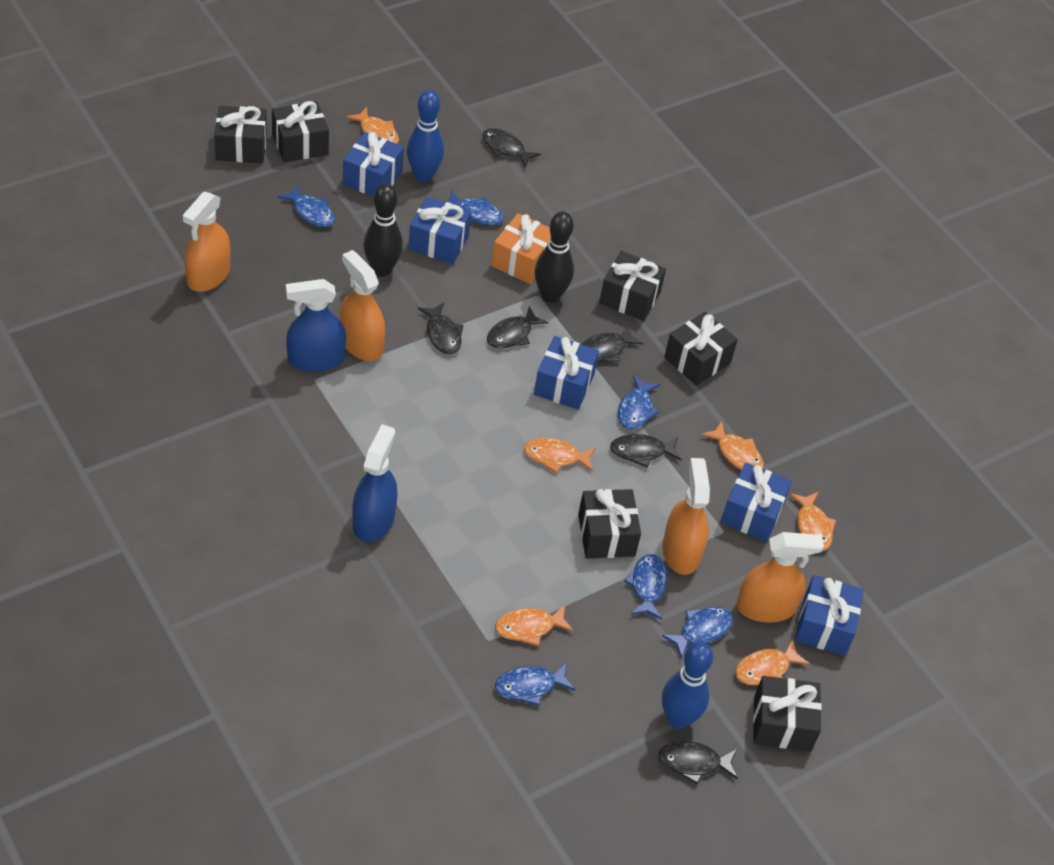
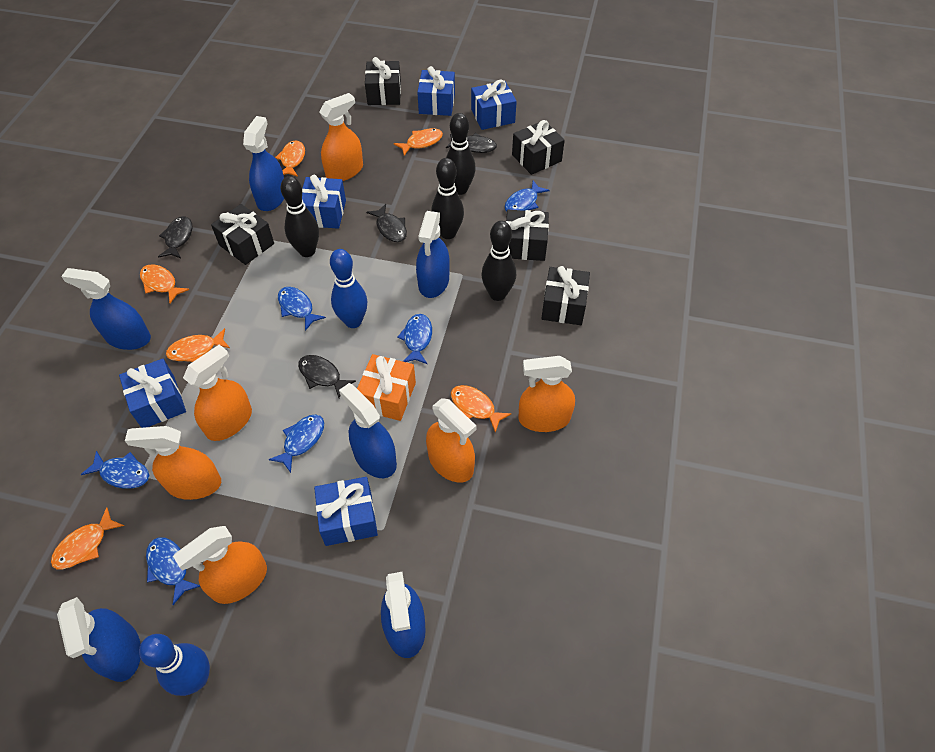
black bowling pin: [363,184,403,276] [535,211,574,303] = 2 -> [281,176,319,257] [431,158,464,239] [446,113,476,195] [481,221,516,301] = 4
black fish: [418,303,464,354] [482,128,541,167] [487,306,548,348] [582,325,643,362] [610,434,681,468] [658,741,738,785] = 6 -> [158,216,192,258] [298,355,356,398] [366,204,407,242] [446,133,497,153] = 4
black gift: [214,106,267,163] [272,101,329,162] [578,489,641,558] [599,251,666,321] [664,312,738,386] [753,676,822,751] = 6 -> [211,204,274,265] [365,57,401,105] [506,210,549,261] [512,120,565,175] [541,266,590,325] = 5
blue spray bottle: [286,279,346,372] [352,424,397,542] = 2 -> [57,597,141,682] [61,268,151,350] [243,116,284,211] [339,383,397,478] [381,572,426,658] [416,211,450,298] = 6
orange spray bottle: [183,192,230,292] [340,250,385,361] [663,458,710,575] [737,532,824,623] = 4 -> [125,426,221,500] [173,526,267,604] [183,344,252,441] [319,93,363,181] [426,398,476,483] [518,356,575,432] = 6

